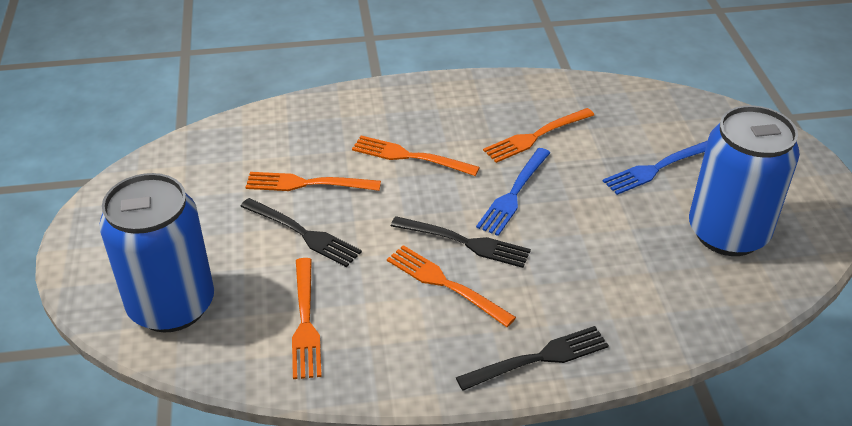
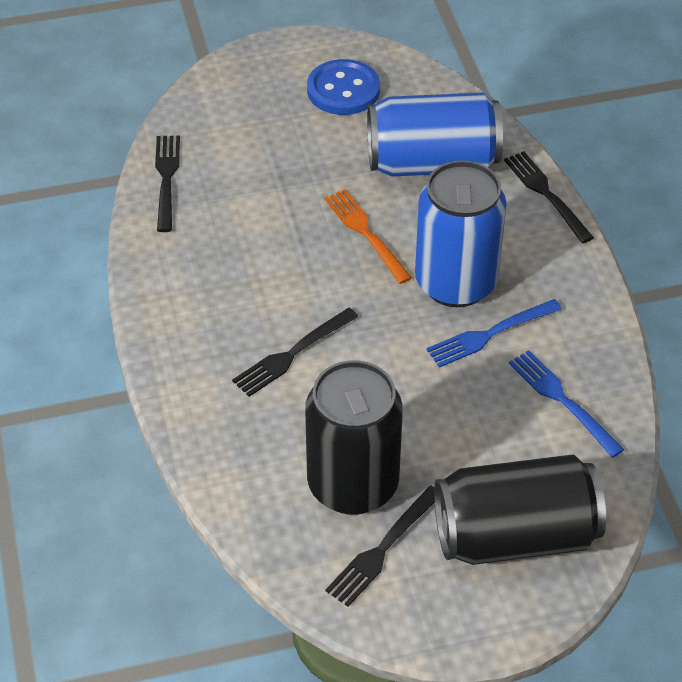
black can: none = 0 -> [305,360,403,515] [434,455,606,565] = 2
black fork: [240,198,362,267] [391,216,531,268] [456,326,609,391] = 3 -> [155,135,180,232] [232,308,358,397] [325,486,435,607] [504,151,594,243] = 4
blue button: none = 0 -> [307,59,380,115] = 1
orange fork: [245,172,381,191] [292,258,322,379] [352,136,480,176] [387,245,516,327] [483,108,594,163] = 5 -> [324,189,412,284] = 1

